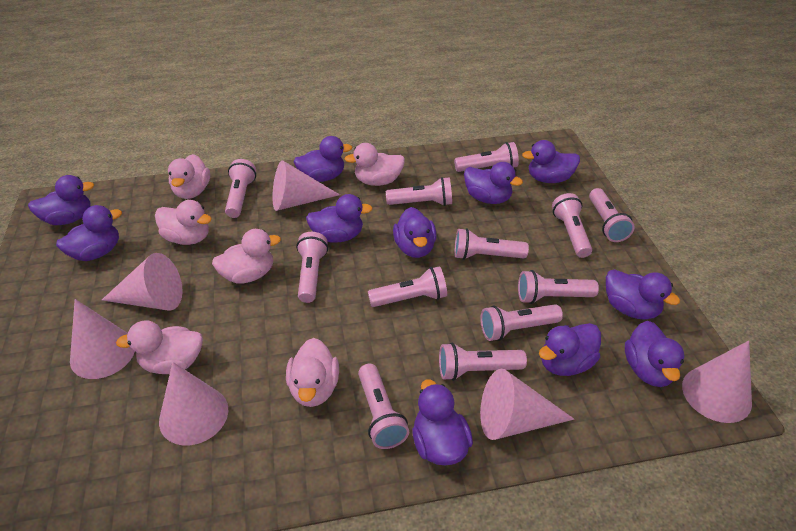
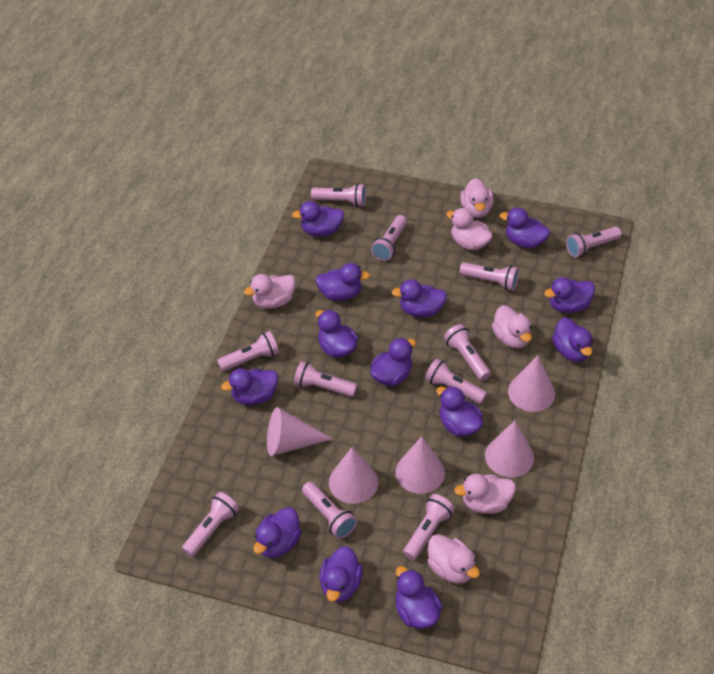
pink cone: [70,299,135,379] [102,253,182,310] [159,362,228,446] [272,160,340,211] [480,369,574,440] [682,341,752,423] = 6 -> [267,407,333,456] [329,447,378,504] [396,437,445,494] [485,421,534,477] [508,355,555,412] = 5
pink flashlight: [225,159,256,218] [296,232,328,303] [358,364,409,449] [368,266,447,307] [386,177,452,206] [439,343,527,381] [454,142,519,172] [454,228,529,260] [480,304,563,341] [518,270,599,304] [552,193,592,258] [589,188,635,242] = 12 -> [182,492,240,557] [217,331,279,371] [294,361,357,397] [302,482,357,539] [311,183,366,207] [371,215,407,261] [403,494,455,560] [425,358,487,404] [444,324,491,381] [460,262,519,291] [566,226,622,257] = 11
purple duck: [28,175,94,225] [56,205,122,261] [293,136,352,182] [306,194,373,243] [393,207,437,258] [412,379,473,465] [464,162,523,204] [522,140,580,183] [539,323,601,376] [606,269,680,320] [625,321,685,387] = 11 -> [221,368,278,405] [253,507,301,558] [292,201,344,237] [315,263,370,301] [316,310,358,358] [319,546,363,602] [370,338,416,386] [391,279,447,317] [395,566,442,629] [436,386,483,436] [500,208,550,248] [544,277,595,313] [552,317,593,362] = 13

